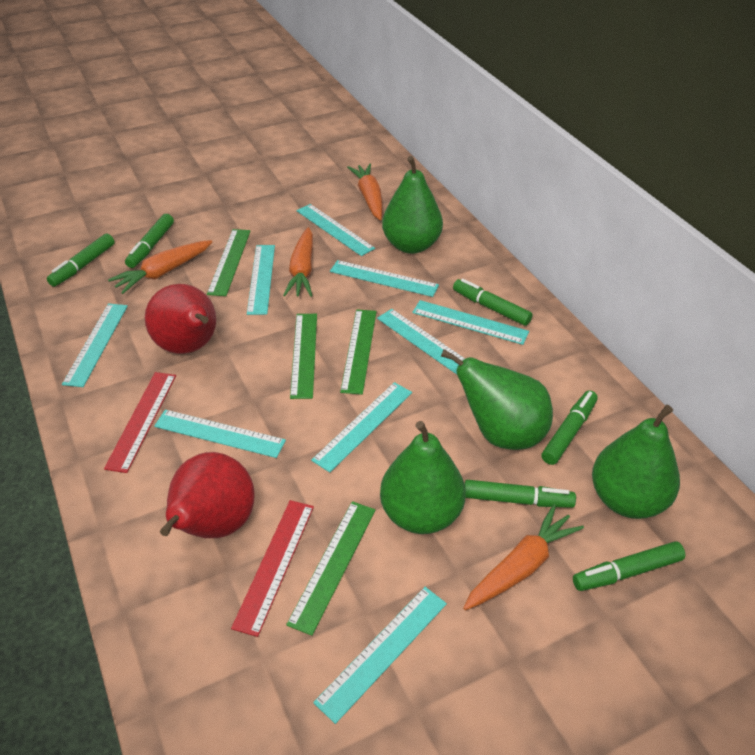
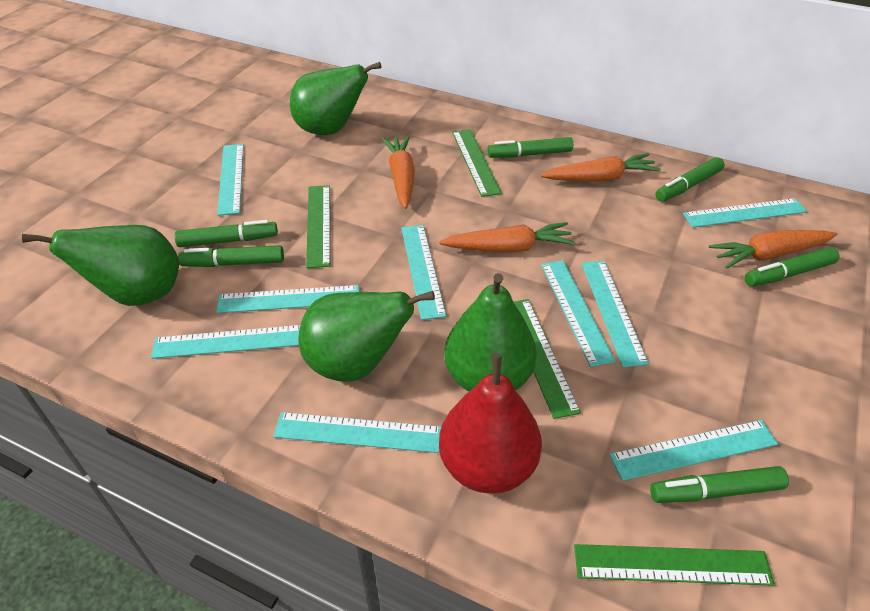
red pear: [145,284,216,354] [160,452,255,538] = 2 -> [439,353,542,494] = 1
red ruler: [104,372,176,473] [231,500,314,637] = 2 -> none = 0

